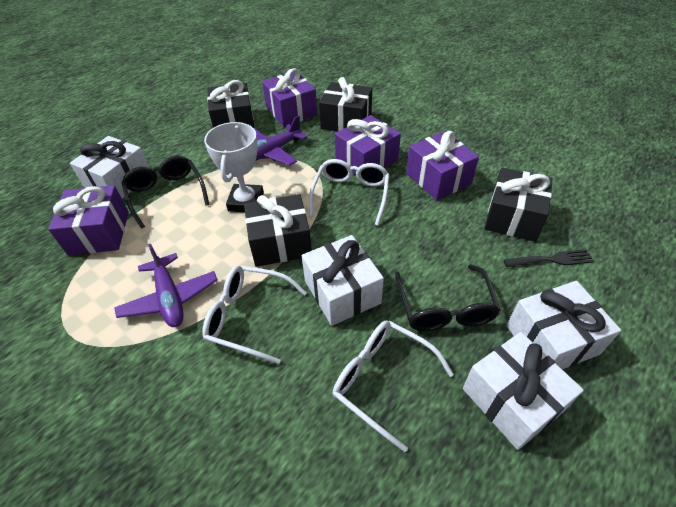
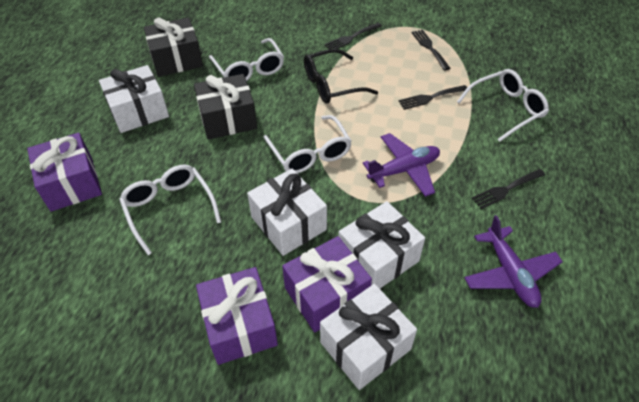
black fork: [504,249,594,267] = 1 -> [324,23,382,49] [398,85,467,110] [412,30,451,70] [472,169,545,209] = 4
black gift: [207,80,255,128] [244,194,312,267] [319,77,373,131] [484,168,553,242] = 4 -> [144,17,203,77] [194,74,257,140] = 2
black glasses: [122,156,209,229] [395,264,501,331] = 2 -> [304,49,378,104] = 1
purple gift: [48,185,129,255] [262,68,317,127] [335,115,401,175] [406,131,479,200] = 4 -> [27,133,102,212] [196,267,278,365] [282,236,372,332] = 3
white glasses: [202,265,307,364] [309,159,390,226] [333,320,454,452] = 3 -> [119,165,221,255] [209,38,284,81] [263,115,352,173] [457,69,549,142] = 4
white trophy: [204,122,264,212] = 1 -> none = 0

